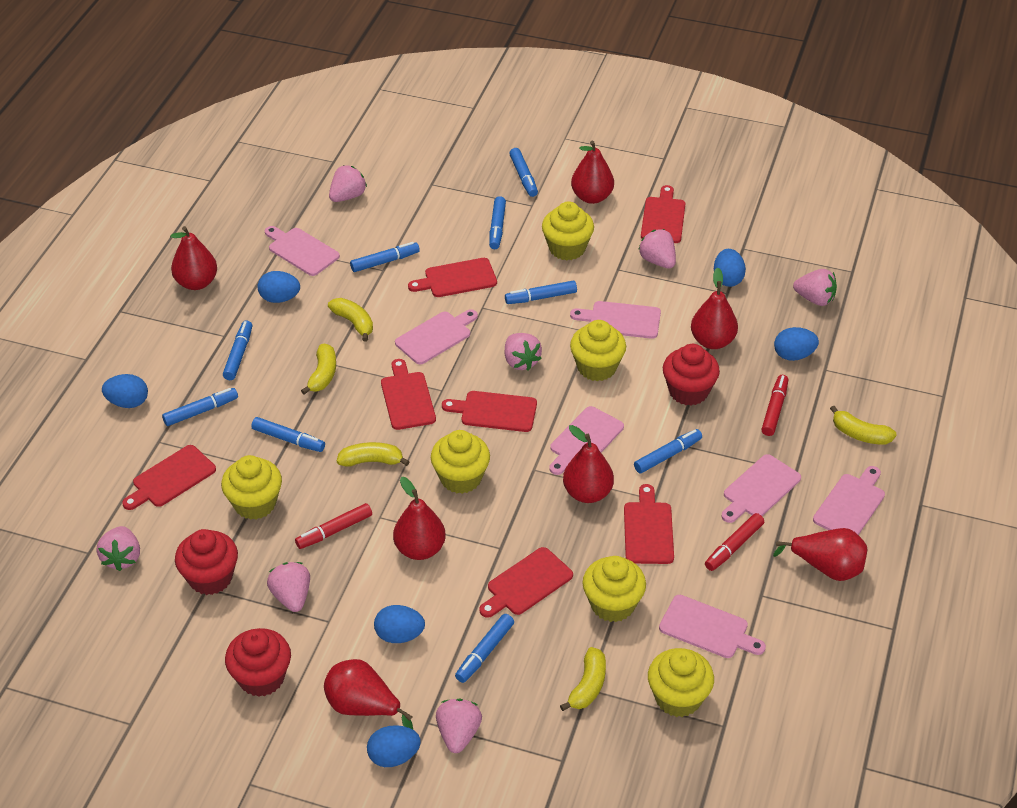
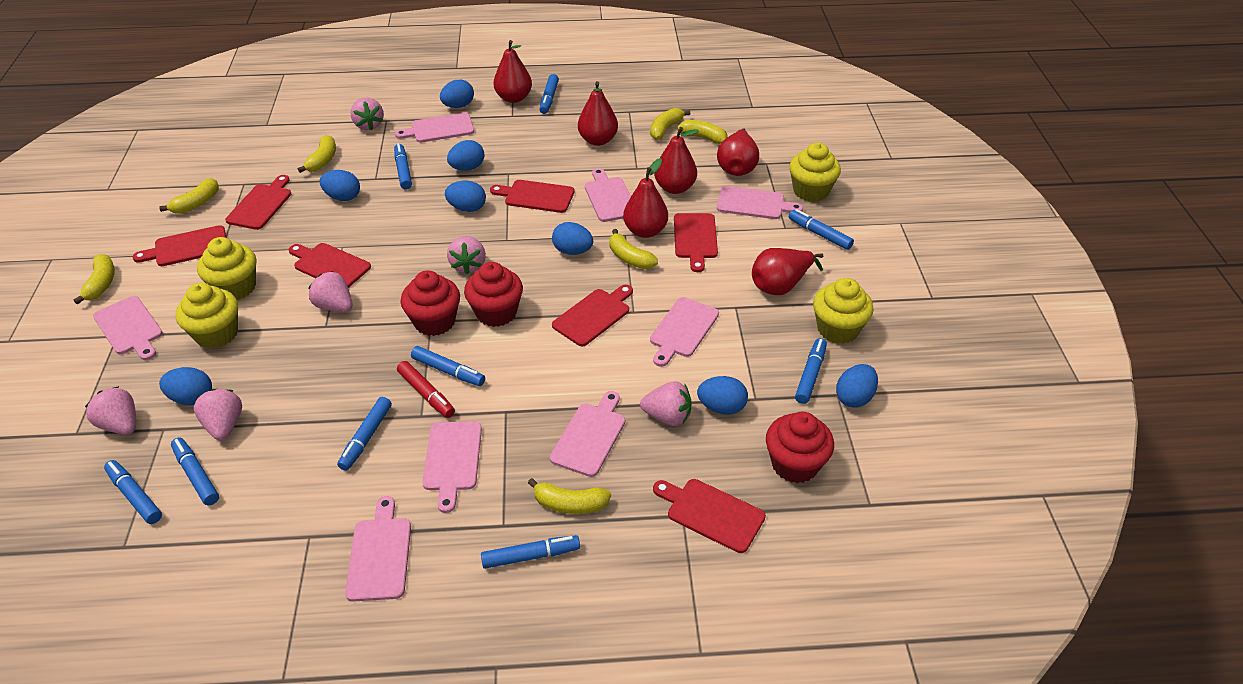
blue egg: [102,374,148,408] [258,271,300,303] [367,725,421,767] [374,605,425,643] [714,249,746,287] [774,327,819,361] = 6 -> [159,367,212,405] [320,170,360,201] [440,80,474,108] [445,181,486,212] [447,140,485,171] [552,222,593,255] [697,376,748,415] [836,364,878,408] = 8
pink cutting board: [265,226,340,276] [395,309,478,364] [549,406,624,475] [570,301,661,339] [659,595,766,658] [721,454,801,523] [813,466,885,535] = 7 -> [93,296,163,360] [345,496,411,601] [395,113,474,143] [422,422,482,513] [550,391,625,477] [585,168,631,222] [650,297,719,367] [717,186,803,219] = 8
pink strawberry: [97,526,140,571] [267,562,310,612] [329,165,367,202] [436,699,482,753] [505,333,542,371] [638,229,676,269] [793,269,837,306] = 7 -> [85,386,136,435] [194,389,242,440] [308,271,353,312] [350,98,384,130] [447,236,486,275] [640,382,691,426] = 6
red marker: [295,503,372,549] [705,513,764,571] [761,375,788,436] = 3 -> [397,361,455,418] = 1
red pear: [170,226,217,290] [324,659,413,730] [393,477,446,560] [563,425,614,503] [571,141,614,204] [691,268,738,349] [773,528,867,581] = 7 -> [493,40,532,103] [578,81,618,146] [623,158,668,238] [654,127,699,194] [717,128,759,176] [752,248,823,295] = 6
yellow banana: [301,344,336,395] [328,298,373,342] [337,442,410,467] [560,647,606,711] [830,406,897,445] = 5 -> [73,254,115,304] [159,178,219,214] [298,135,336,173] [528,478,611,514] [609,229,658,269] [650,108,690,140] [677,120,728,144] = 7
yellow cupcake: [221,455,282,520] [431,430,490,494] [542,201,594,260] [570,320,626,381] [583,556,646,622] [648,648,714,717] = 6 -> [176,283,238,349] [197,237,256,300] [789,143,841,202] [813,278,873,344] = 4

